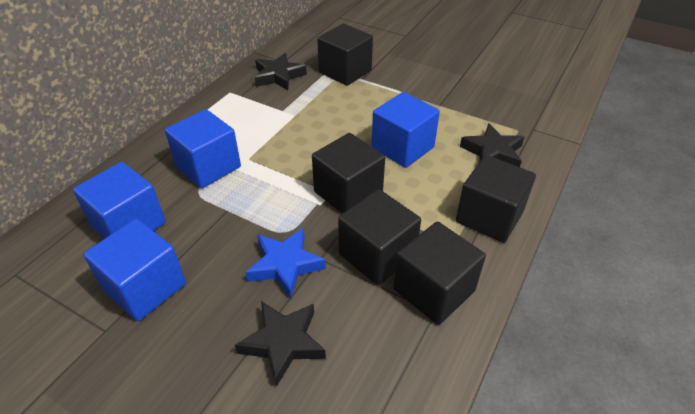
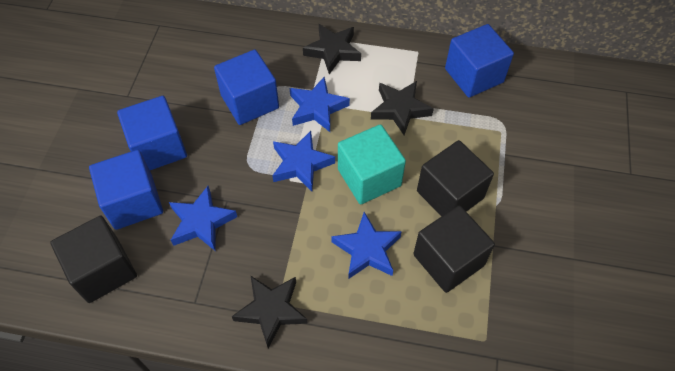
black cube: [312,133,385,214] [317,24,373,86] [338,189,421,286] [394,221,486,325] [456,155,536,243] = 5 -> [50,216,137,303] [413,205,495,293] [417,140,494,217] = 3
blue star: [245,228,326,298] = 1 -> [169,186,237,251] [272,131,335,191] [290,77,350,132] [332,212,402,279] = 4
turquoise cube: none = 0 -> [338,124,406,204] = 1

